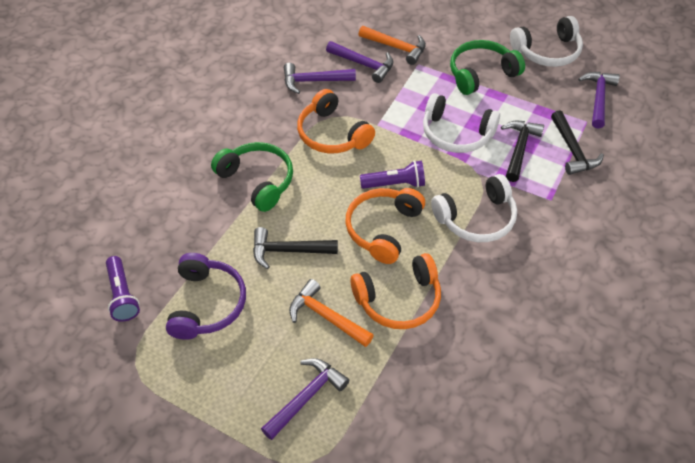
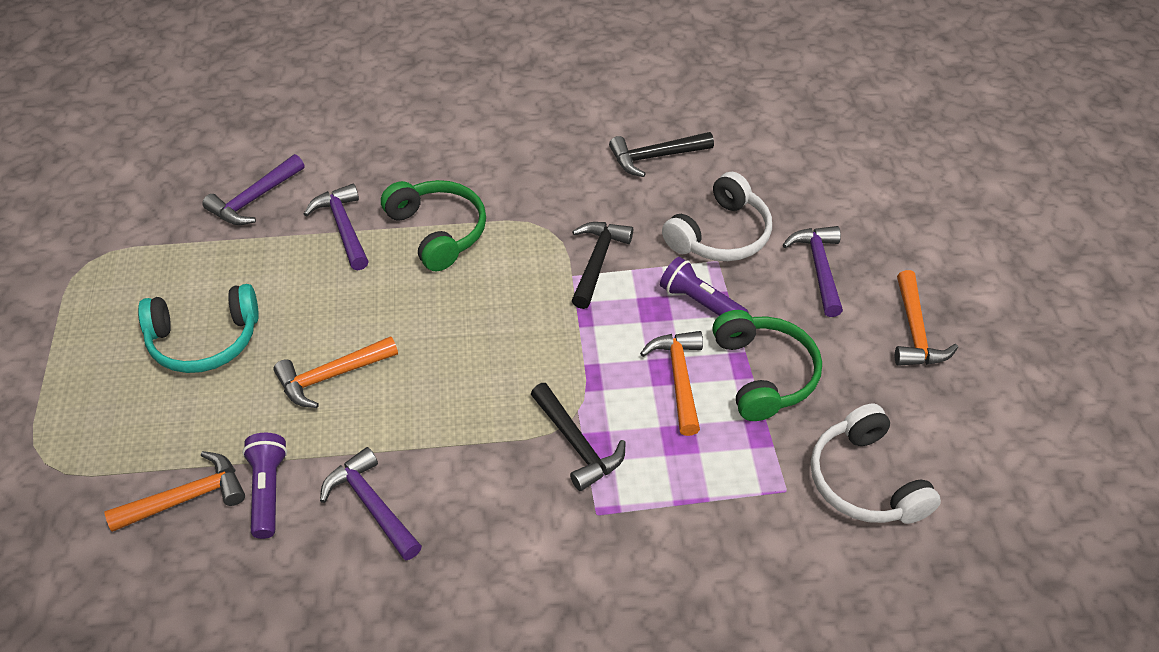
orange hammer: [289,279,374,347] [359,26,426,65] = 2 -> [105,451,245,532] [273,336,398,408] [640,331,703,436] [895,270,958,366] = 4
orange headphones: [297,89,375,153] [345,188,425,264] [350,253,441,329] = 3 -> none = 0
purple headphones: [166,253,246,340] = 1 -> none = 0
turquoise headphones: none = 0 -> [138,284,259,373] = 1
white headphones: [423,93,500,153] [431,174,517,242] [510,16,583,67] = 3 -> [662,172,772,261] [811,404,941,524] = 2

